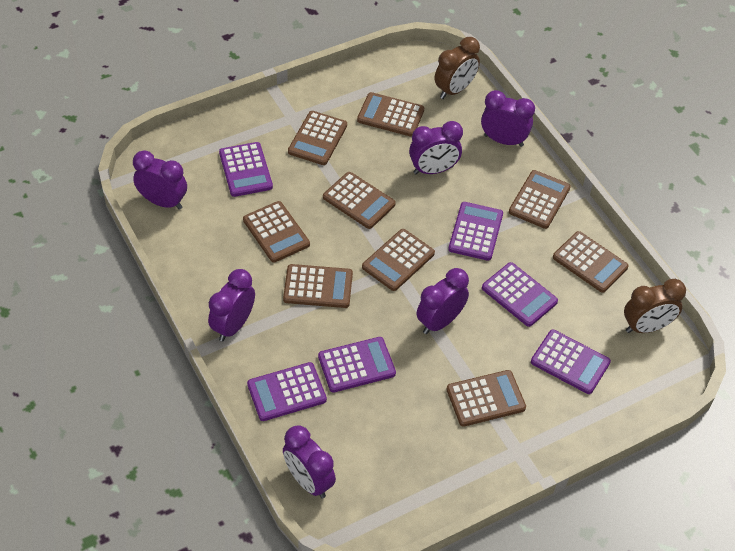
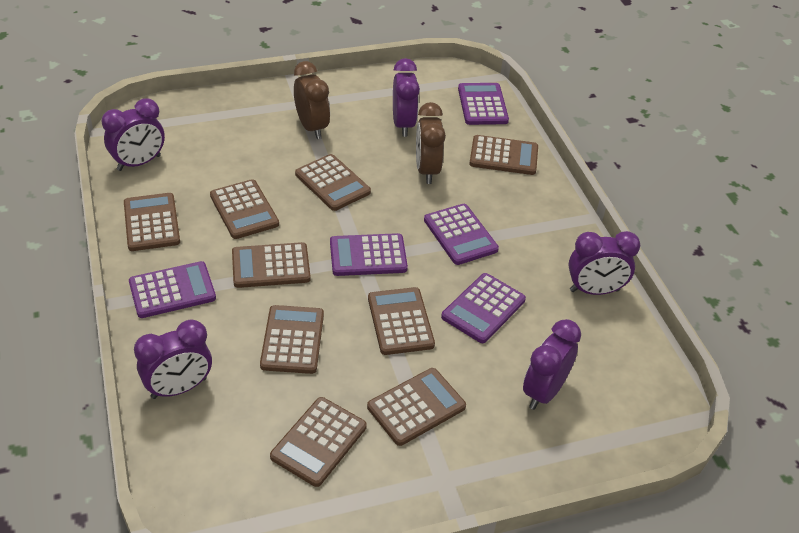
purple calculator: [219,142,273,197] [247,362,327,421] [318,337,396,392] [448,202,503,261] [482,262,558,327] [531,329,611,394] = 6 -> [129,261,216,318] [330,233,408,276] [424,204,499,265] [441,273,526,343] [458,83,509,125] = 5
purple clock: [133,150,187,210] [208,269,255,342] [283,425,336,499] [409,121,463,174] [417,268,469,334] [481,90,535,147] = 6 -> [102,98,165,171] [134,319,212,399] [393,58,420,137] [523,319,581,410] [568,231,640,295] = 5

